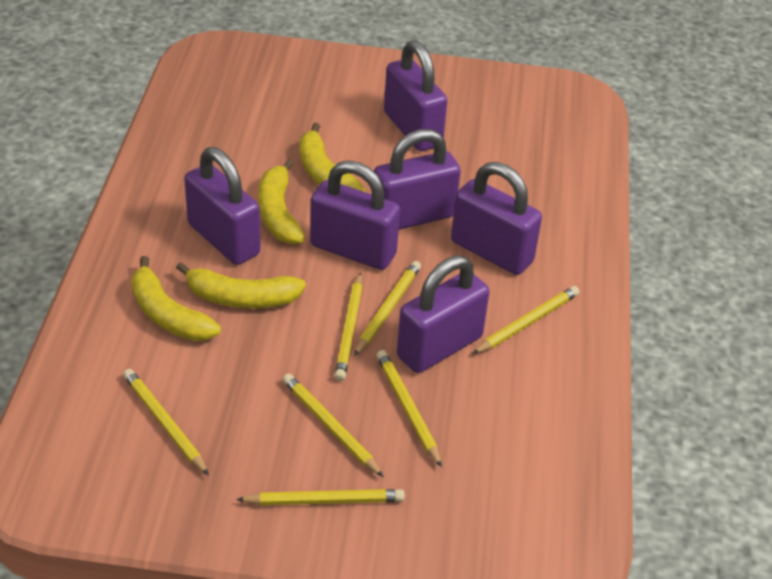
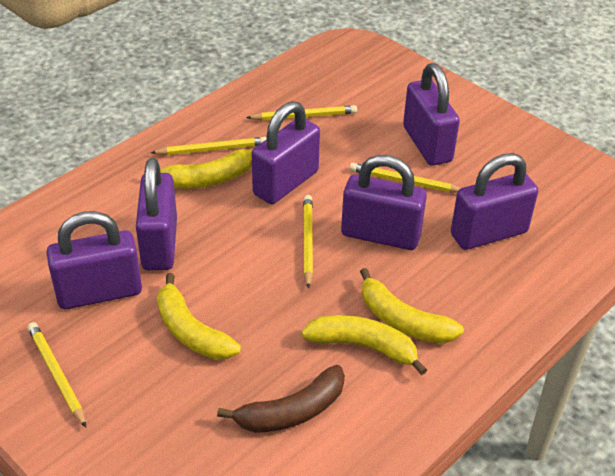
brown banana: none = 0 -> [217,365,345,433] = 1
yellow pencil: [123,369,209,475] [236,489,405,505] [283,374,384,477] [335,272,363,381] [354,261,421,356] [376,350,442,467] [472,286,579,354] = 7 -> [28,322,86,428] [151,137,267,155] [246,105,357,120] [303,195,313,289] [349,163,461,192] = 5

